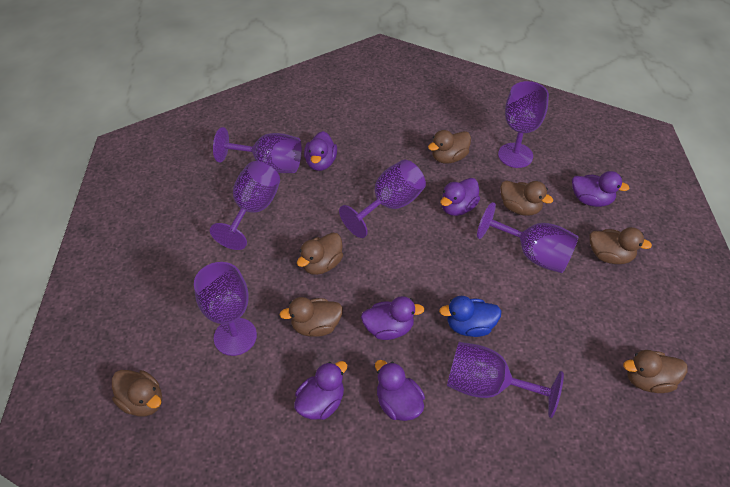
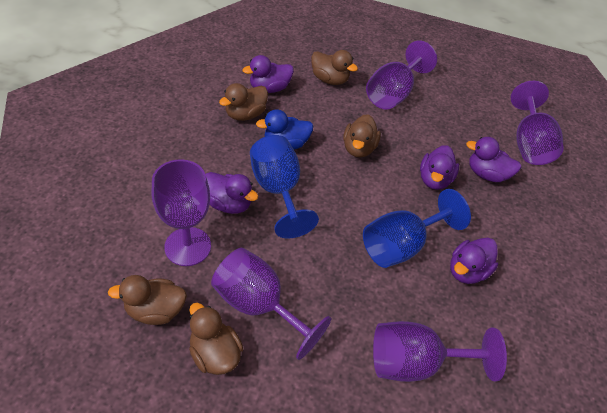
blue goblet: none = 0 -> [250,135,319,239] [363,189,471,268] = 2
brown duck: [112,370,162,416] [280,297,343,337] [297,232,343,275] [428,130,471,164] [500,180,553,216] [590,227,652,264] [623,350,687,393] = 7 -> [108,275,187,325] [189,303,243,375] [219,83,268,121] [311,50,358,85] [343,114,381,158] = 5
purple duck: [294,361,347,420] [304,131,337,171] [361,296,425,340] [375,360,425,421] [440,178,480,216] [572,171,630,207] = 6 -> [205,172,259,214] [242,55,294,93] [420,145,459,190] [450,238,498,284] [466,137,522,182] = 5
purple goblet: [194,262,257,356] [210,161,280,250] [213,127,302,173] [339,160,426,238] [447,342,564,418] [477,202,578,273] [498,81,549,168] = 7 -> [152,159,211,266] [211,248,331,360] [366,40,437,110] [373,321,507,382] [510,81,563,165] = 5

